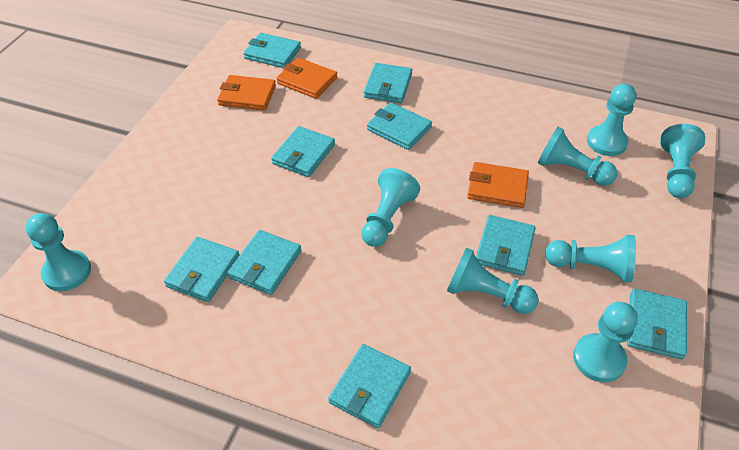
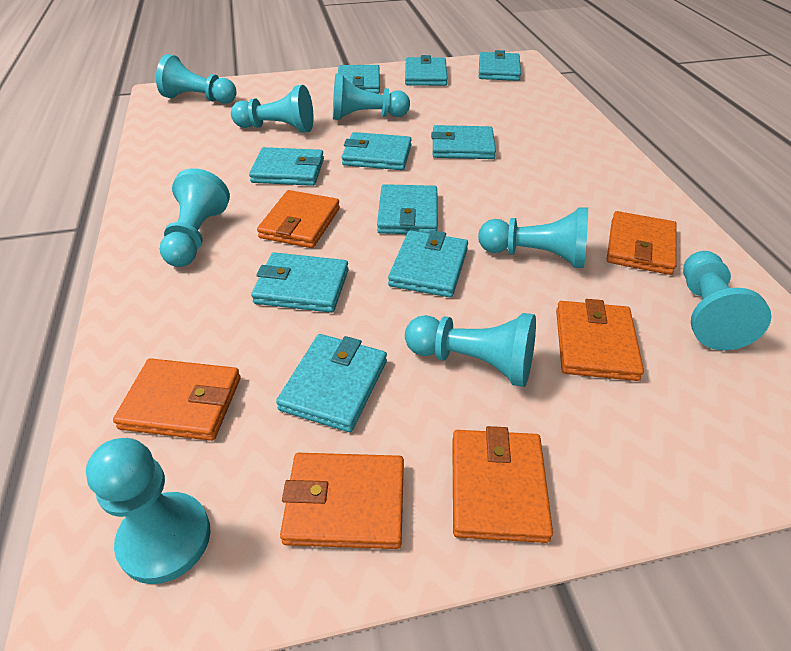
orange wallet: [217,75,276,111] [276,58,337,99] [467,162,529,208] = 3 -> [113,358,241,441] [257,190,340,248] [280,453,404,549] [452,426,553,543] [556,299,644,381] [607,211,676,275] = 6
turquoise wallet: [164,237,240,302] [227,230,301,295] [243,33,301,68] [271,126,335,177] [328,344,411,428] [364,63,412,103] [367,102,432,150] [476,215,536,276] [627,289,687,359] = 9 -> [249,147,324,186] [251,252,349,313] [276,334,387,432] [338,65,380,94] [342,132,412,170] [377,184,438,234] [388,230,468,298] [405,55,447,86] [431,125,496,159] [479,50,521,81] = 10

